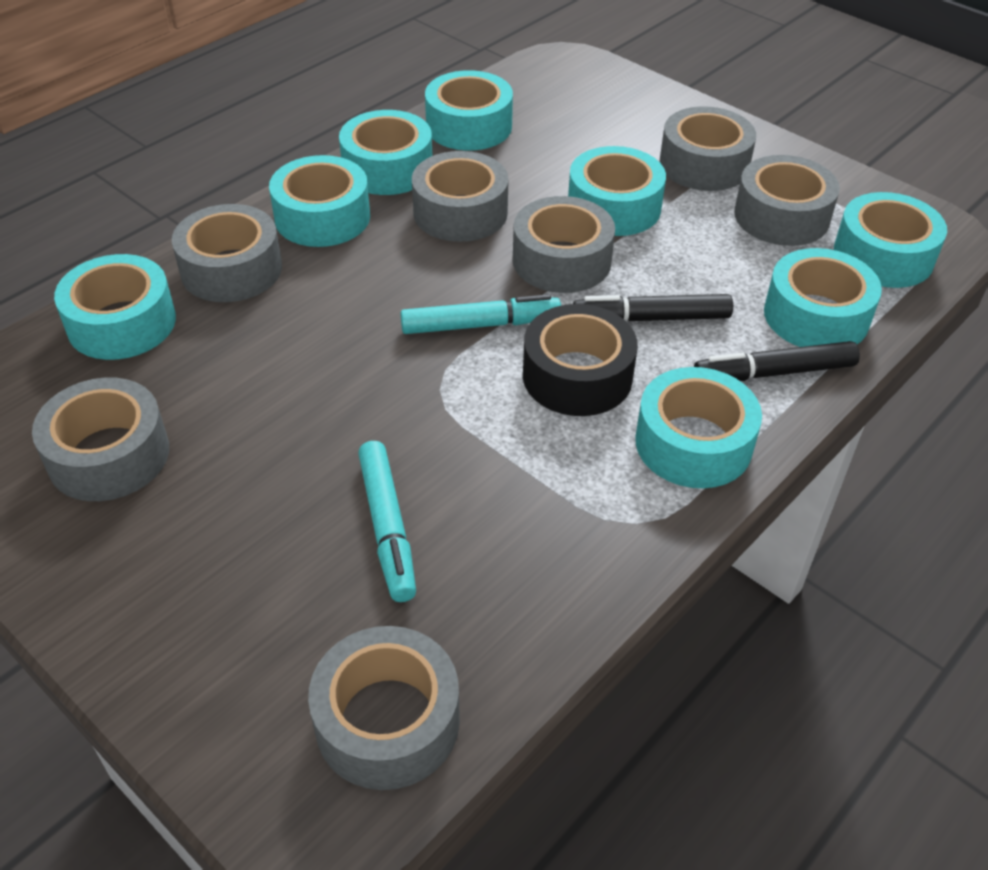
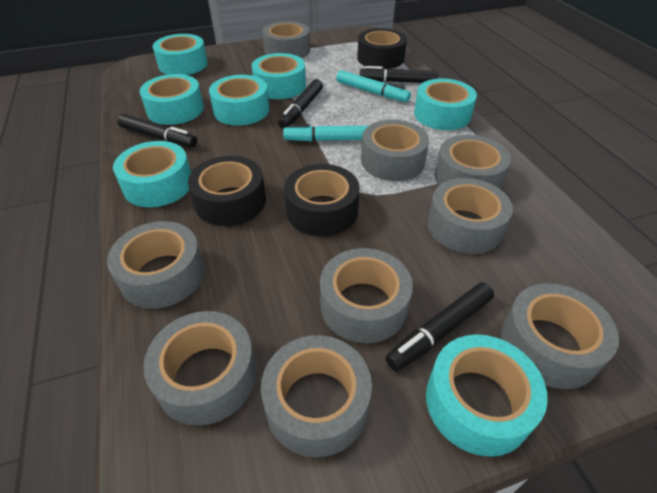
black marker: [573,294,733,321] [694,341,860,381] = 2 -> [117,114,197,148] [278,79,323,129] [360,66,439,83] [385,282,494,371] = 4
black tape: [523,304,638,416] = 1 -> [188,156,266,226] [284,164,359,236] [357,28,407,69] = 3
grey tape: [32,378,169,501] [172,204,282,302] [308,626,460,790] [412,151,509,242] [513,196,615,293] [660,106,756,191] [734,155,840,246] = 7 -> [107,221,205,309] [143,311,257,426] [261,335,372,458] [262,21,310,58] [320,248,413,343] [361,120,429,181] [427,178,513,254] [435,135,511,189] [501,283,619,389] = 9
turquoise tape: [54,254,176,360] [269,155,370,247] [339,110,432,195] [425,70,513,151] [568,146,666,236] [635,367,762,488] [764,248,882,347] [834,192,947,288] = 8 -> [113,141,191,207] [140,74,204,125] [153,34,208,75] [209,75,269,126] [252,53,306,99] [414,79,477,130] [426,334,548,457] = 7

